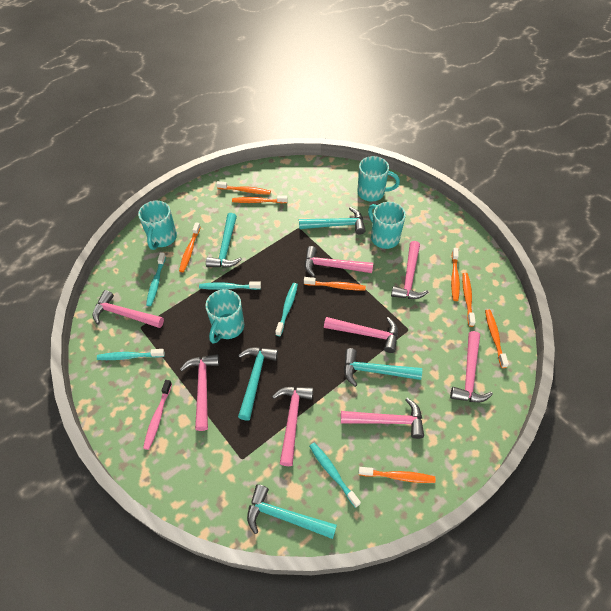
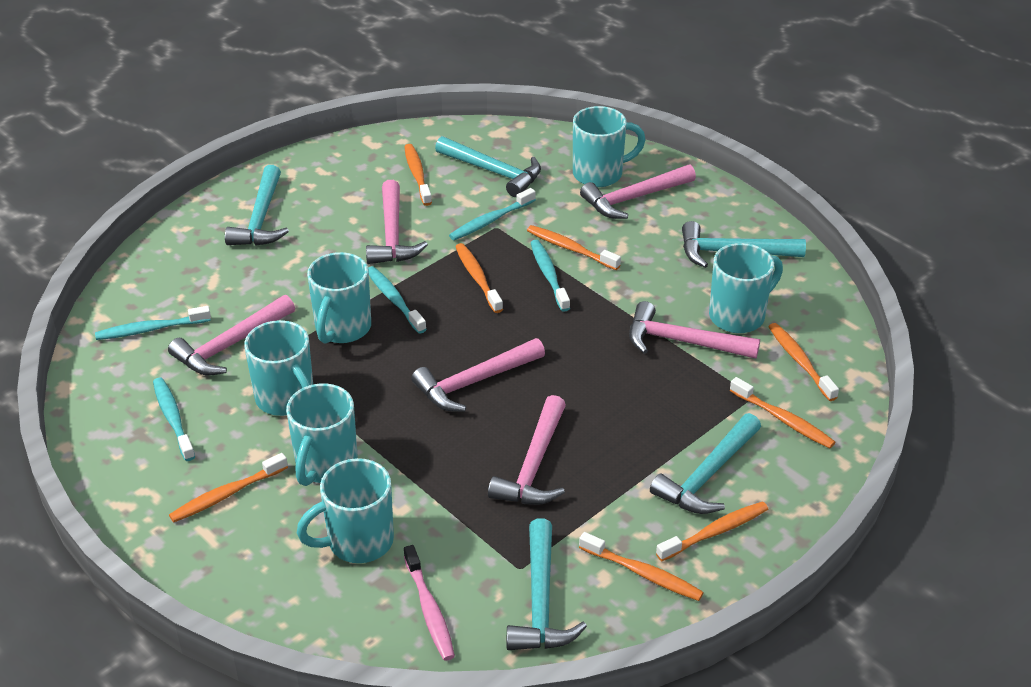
pink hammer: [93,290,164,328] [180,354,219,431] [272,386,313,466] [305,246,373,277] [324,317,398,353] [341,398,424,439] [391,241,428,299] [450,331,493,402] = 8 -> [168,295,295,375] [366,180,428,264] [411,338,545,412] [488,395,566,505] [580,165,696,219] [629,301,760,359] = 6
turquoise mug: [138,201,177,250] [205,289,244,343] [358,156,400,201] [368,202,406,249] = 4 -> [244,320,313,416] [286,383,358,486] [297,458,394,563] [307,252,371,344] [573,106,646,187] [709,243,783,333] = 6

